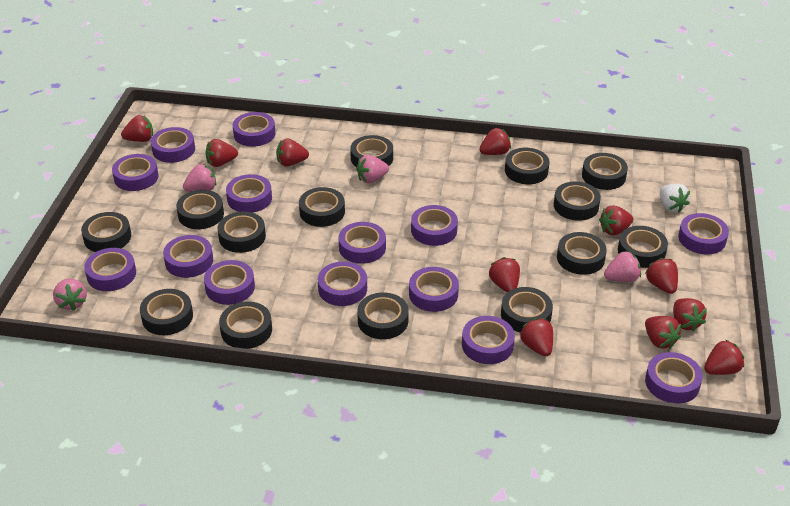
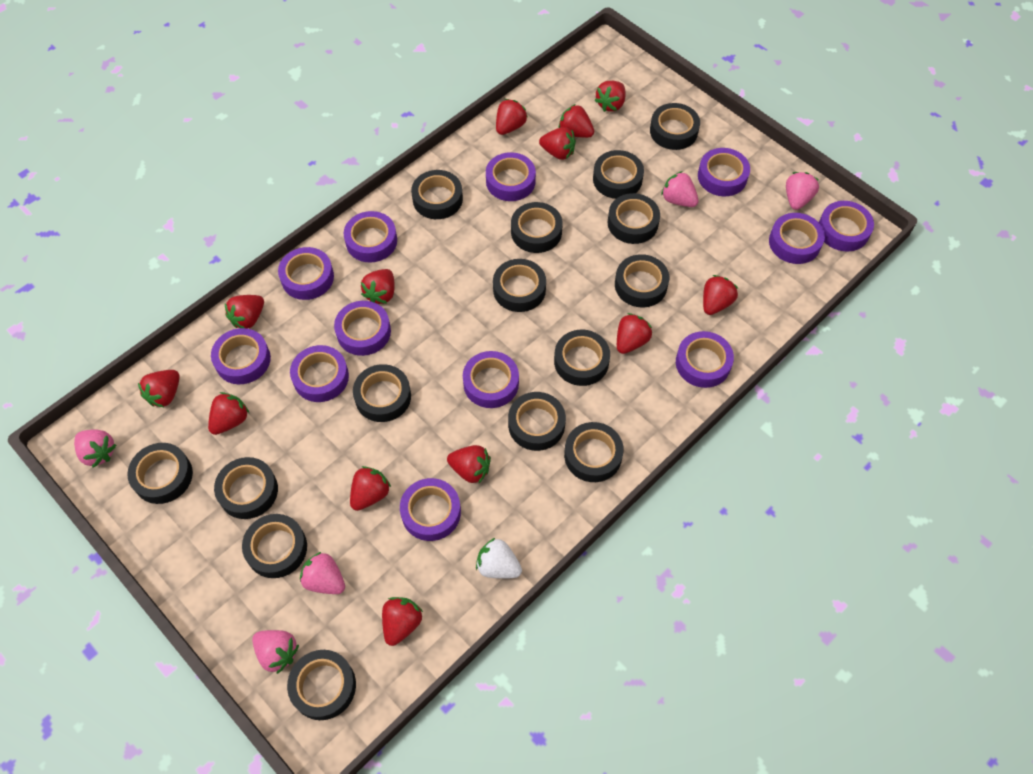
black tape: [81,212,131,252] [140,289,193,335] [176,190,224,229] [218,211,266,253] [219,301,272,349] [299,187,345,227] [350,135,393,167] [357,292,409,339] [501,287,553,332] [505,148,550,184] [554,181,601,221] [557,232,607,275] [582,153,628,190] [618,226,668,268] = 14 -> [127,443,193,504] [214,457,278,519] [242,514,307,578] [287,650,356,720] [353,364,411,422] [411,170,463,219] [493,259,546,312] [508,392,566,451] [511,202,563,253] [554,330,610,386] [564,422,624,482] [593,150,644,199] [608,193,660,244] [615,254,669,308] [650,103,700,150] = 15
pink strawberry: [53,278,87,311] [183,164,216,192] [356,155,389,184] [604,251,641,282] = 4 -> [74,429,116,468] [252,630,299,674] [300,552,345,594] [661,171,699,207] [786,172,819,210] = 5
purple tape: [84,248,136,291] [112,154,159,191] [151,127,195,163] [163,235,213,278] [204,260,255,305] [226,174,272,213] [233,112,275,147] [318,261,367,306] [338,222,386,264] [409,267,459,312] [411,205,458,246] [462,316,515,364] [645,352,703,404] [678,213,729,255] = 14 -> [211,328,271,384] [278,247,334,300] [290,345,349,402] [334,301,391,356] [344,211,397,263] [400,478,461,541] [463,351,519,408] [486,152,536,201] [676,331,734,388] [698,148,750,196] [769,213,825,264] [819,201,874,252] = 12
red strawberry: [121,115,153,142] [205,139,238,167] [276,138,309,166] [479,128,511,155] [489,257,520,292] [520,318,553,356] [599,205,633,236] [645,258,678,294] [645,316,681,349] [673,298,707,331] [704,340,744,375] = 11 -> [138,370,180,407] [208,392,249,435] [225,295,264,329] [350,466,391,511] [361,269,395,304] [382,597,423,646] [447,445,491,483] [496,99,528,135] [539,127,576,160] [558,104,594,138] [595,81,626,112] [617,313,652,354] [703,275,738,315] = 13

